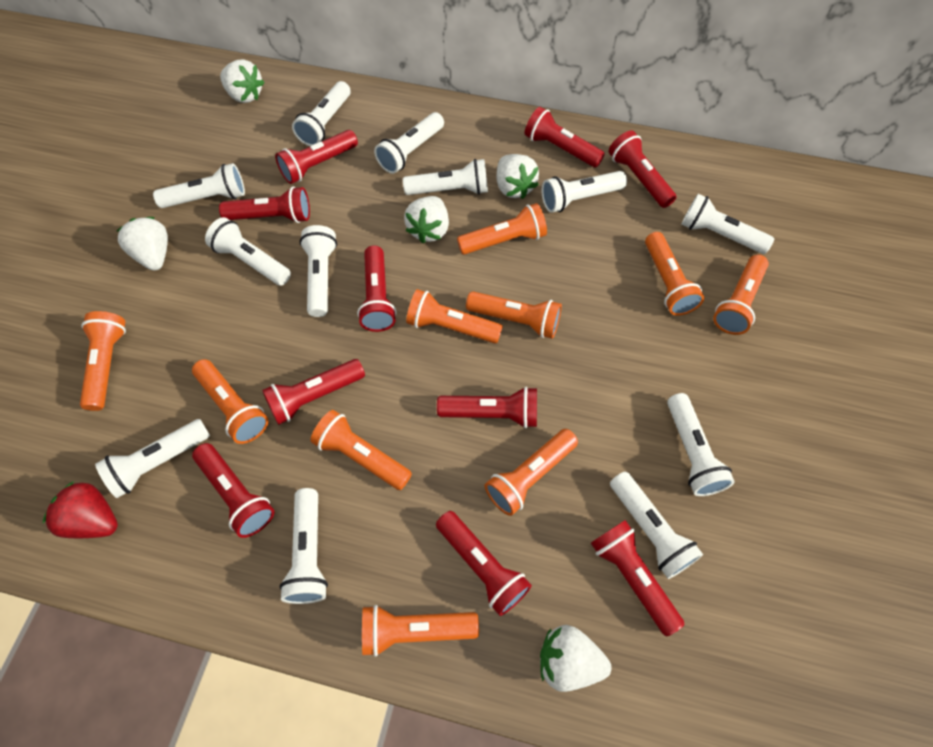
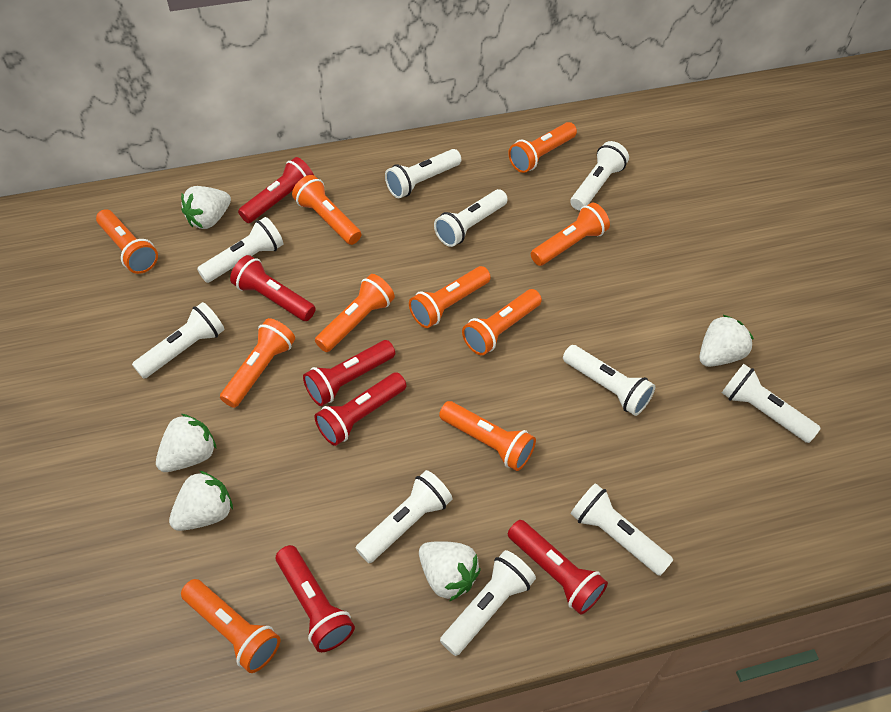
red flashlight: [192,443,274,538] [219,186,310,223] [262,359,365,425] [275,130,358,184] [357,245,396,332] [436,511,532,616] [437,387,537,428] [525,107,605,168] [591,520,685,636] [609,131,676,208] = 10 -> [230,255,316,321] [238,157,314,223] [276,545,355,652] [303,340,395,406] [314,372,406,446] [508,520,608,615] = 6
red strawberry: [43,481,118,538] = 1 -> none = 0
white flashlight: [95,419,210,498] [153,163,245,208] [205,217,291,286] [279,488,328,604] [292,81,351,146] [300,225,337,317] [374,112,444,174] [403,159,488,195] [542,171,627,213] [610,472,703,579] [667,393,734,496] [682,194,774,254] = 12 -> [132,302,225,379] [197,217,283,283] [356,470,452,563] [385,149,461,198] [434,189,508,247] [440,550,536,656] [563,345,655,416] [570,141,629,211] [571,483,673,576] [722,364,821,443] = 10

